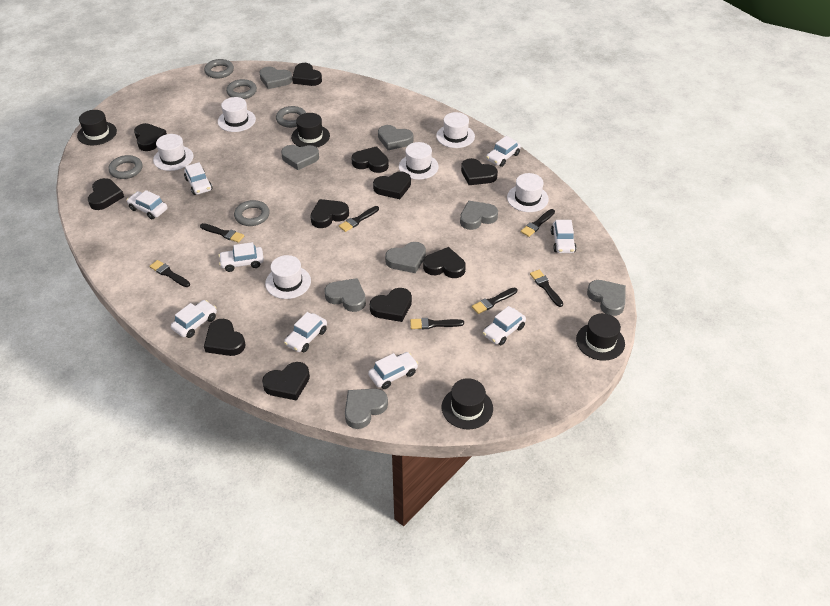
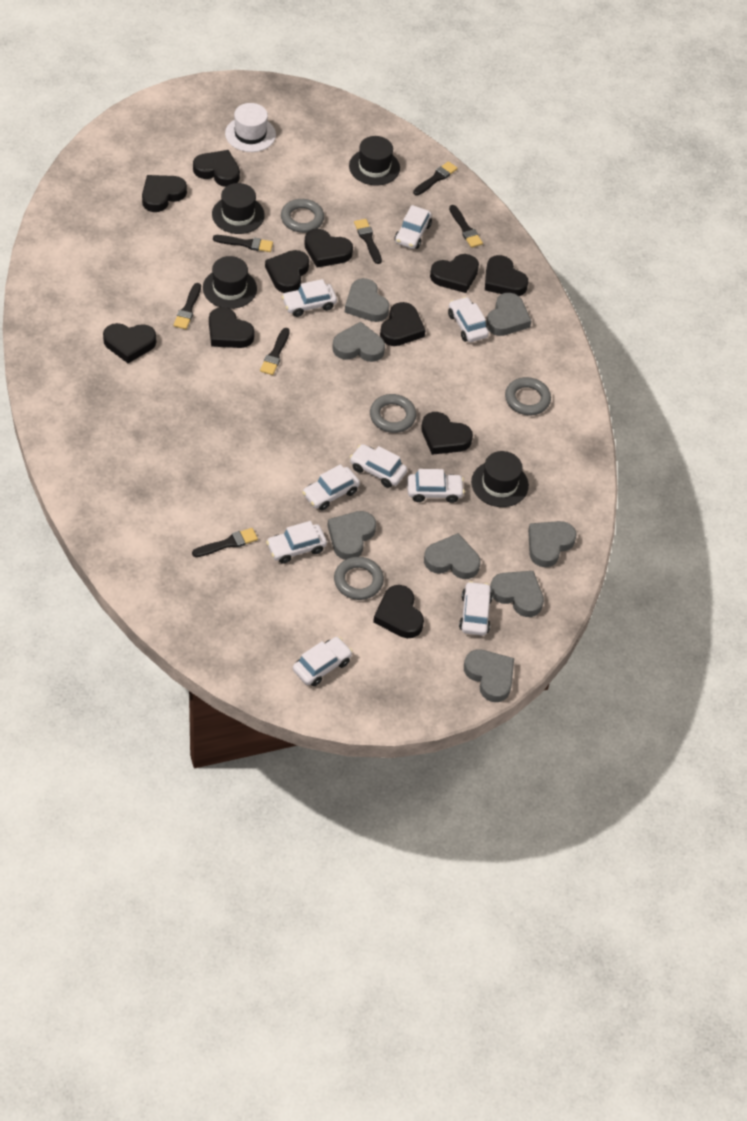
grey ring: [108,155,143,179] [204,59,234,79] [226,79,257,99] [234,200,270,226] [276,106,306,128] = 5 -> [281,199,324,233] [334,557,384,600] [370,394,416,433] [505,377,551,415] = 4
white hat: [153,134,194,171] [218,97,256,132] [265,255,311,299] [399,142,439,180] [436,112,475,148] [507,173,549,212] = 6 -> [225,103,276,152] = 1

